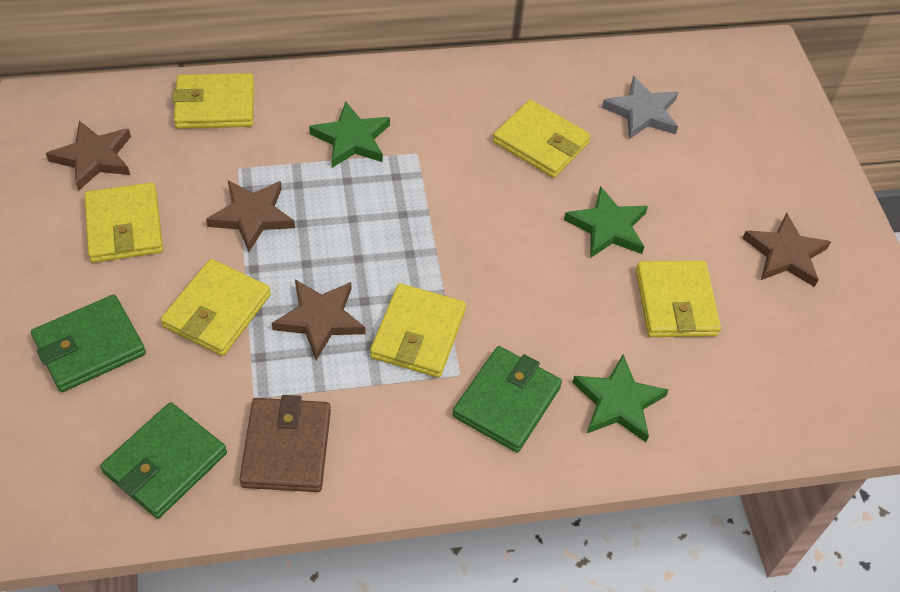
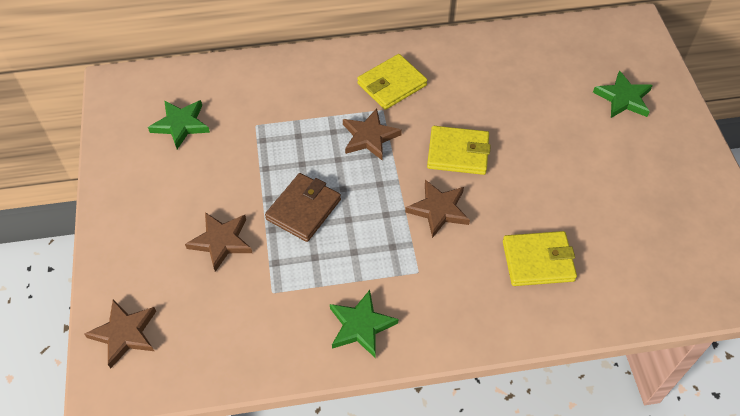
green wallet: [31,295,146,392] [100,402,227,519] [452,346,562,452] = 3 -> none = 0
grey star: [602,76,678,139] = 1 -> none = 0
yellow wallet: [84,182,163,263] [161,259,271,356] [172,73,254,129] [370,283,466,378] [493,100,591,178] [636,261,721,337] = 6 -> [357,54,427,110] [427,126,491,175] [503,231,577,286] = 3

